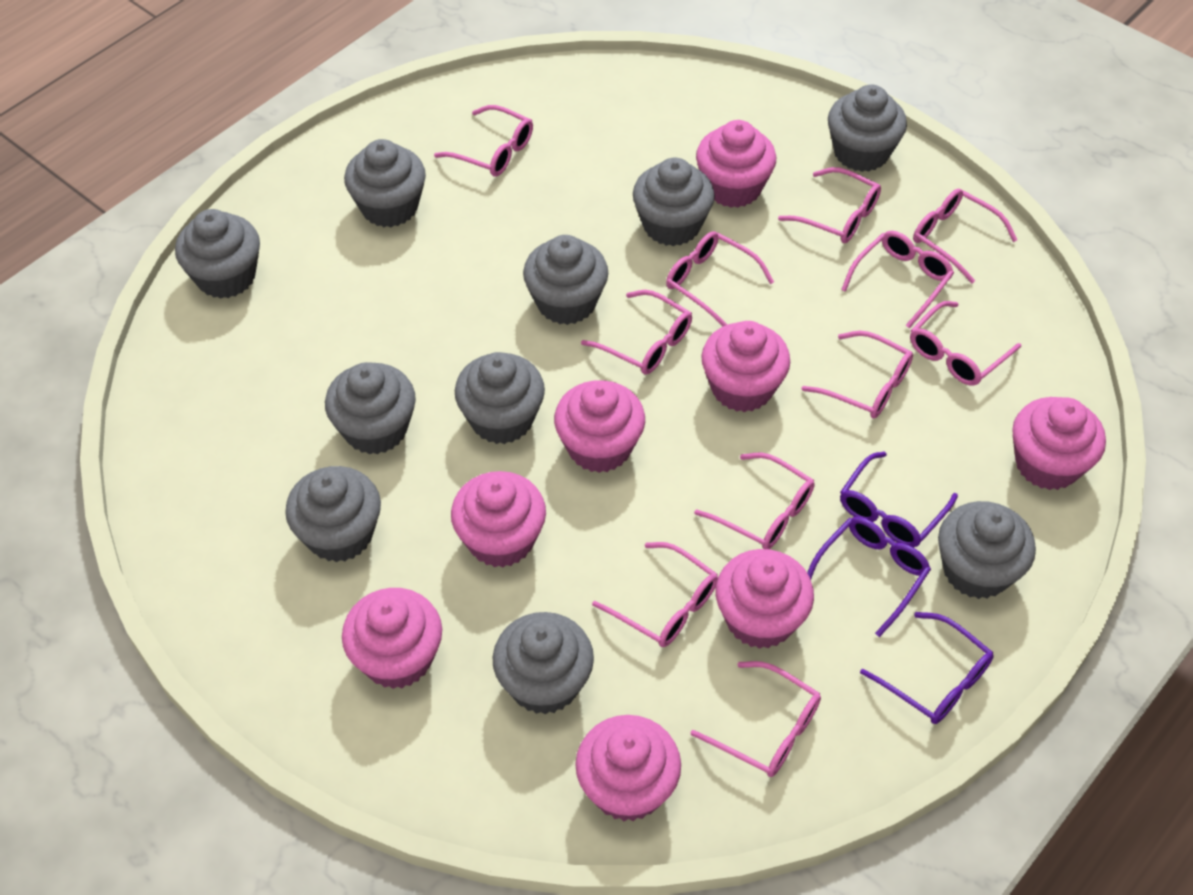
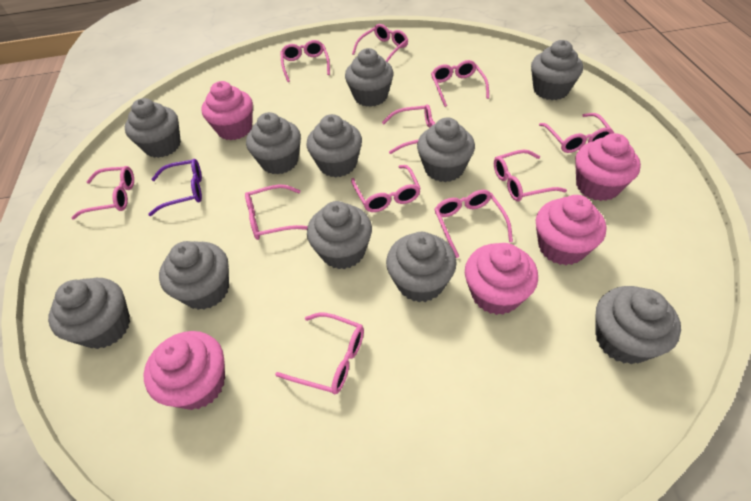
grey cupcake: [175,209,260,299] [285,466,381,562] [325,362,416,454] [344,139,426,227] [455,352,545,444] [493,612,594,715] [523,235,608,325] [633,158,715,246] [828,85,907,172] [938,501,1036,599] = 10 -> [48,278,130,349] [125,98,181,158] [159,241,229,310] [246,112,301,175] [307,114,362,178] [307,201,372,269] [345,48,394,107] [386,232,457,302] [417,118,475,182] [531,40,583,100] [595,286,681,364] = 11
pink cupcake: [342,588,442,689] [451,471,546,568] [554,380,645,473] [575,715,681,821] [696,120,776,208] [701,321,790,412] [716,549,814,649] [1012,397,1106,490] = 8 -> [144,331,225,410] [201,81,253,140] [465,243,538,315] [536,195,606,265] [575,133,641,201] = 5
purple glasses: [807,517,931,637] [840,452,958,547] [860,612,994,724] = 3 -> [148,159,202,216] = 1

